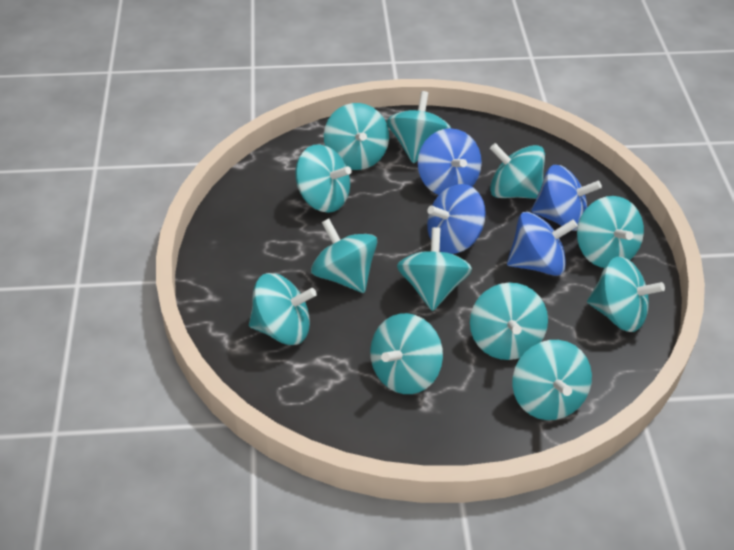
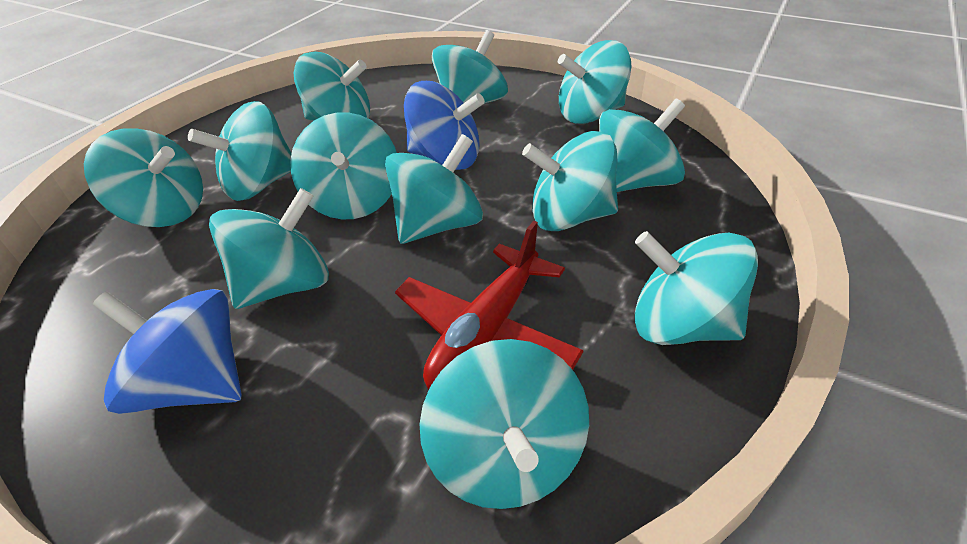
blue spinning top: [418,128,482,195] [427,184,486,254] [507,212,578,276] [531,165,602,231] = 4 -> [93,289,242,414] [404,81,485,170] = 2
red plane: none = 0 -> [395,221,584,389] = 1

